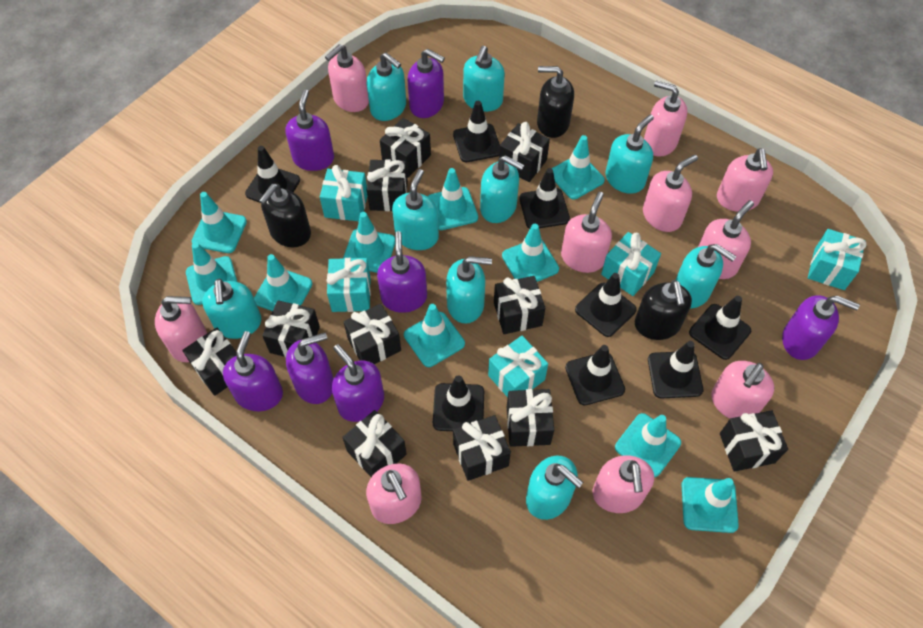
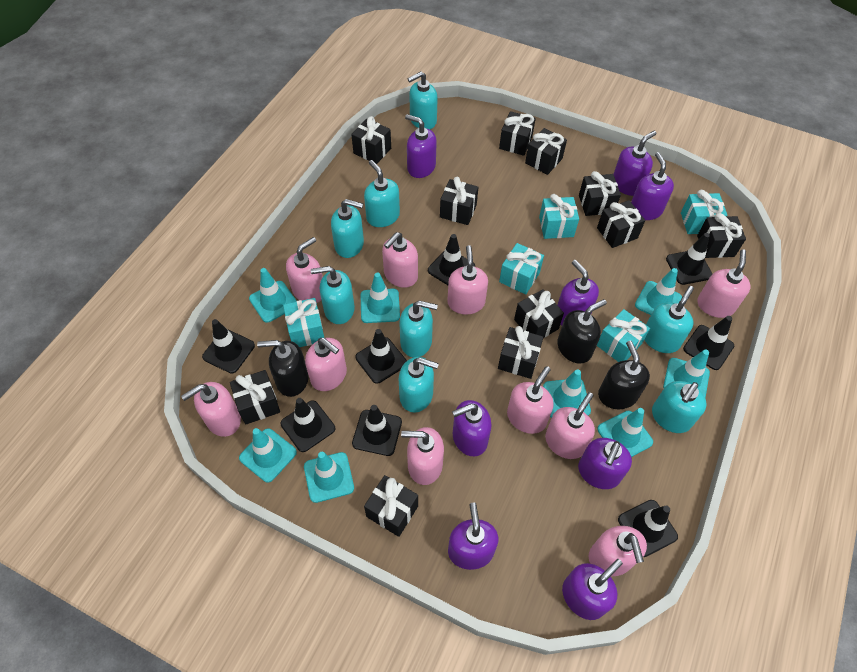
purple soap dispenser: [223,331,283,411] [285,89,334,171] [286,333,334,404] [332,344,384,422] [377,231,427,313] [407,49,445,118] [782,295,860,360] = 7 -> [405,114,437,178] [448,502,498,570] [452,400,492,456] [558,260,599,325] [562,559,623,620] [578,438,632,489] [613,131,656,196] [631,152,674,220] = 8
turquoise soap dispenser: [202,279,261,339] [367,52,406,121] [392,169,439,250] [446,256,492,324] [463,46,505,112] [480,155,524,223] [526,456,583,520] [605,114,654,194] [676,244,736,308] = 9 -> [311,266,355,324] [331,199,364,258] [364,160,400,227] [399,301,438,357] [399,357,439,413] [407,72,438,129] [644,286,694,353] [652,381,707,433] = 8
turquoise traffic cone: [186,242,237,305] [192,192,247,253] [254,254,312,311] [343,212,395,273] [404,304,465,367] [428,168,478,230] [502,224,559,282] [552,135,605,199] [615,413,681,477] [682,477,739,533] = 10 -> [239,428,297,483] [249,268,297,323] [304,452,354,503] [360,272,400,323] [543,369,591,418] [597,408,653,457] [635,268,682,315] [663,350,710,398] = 8

